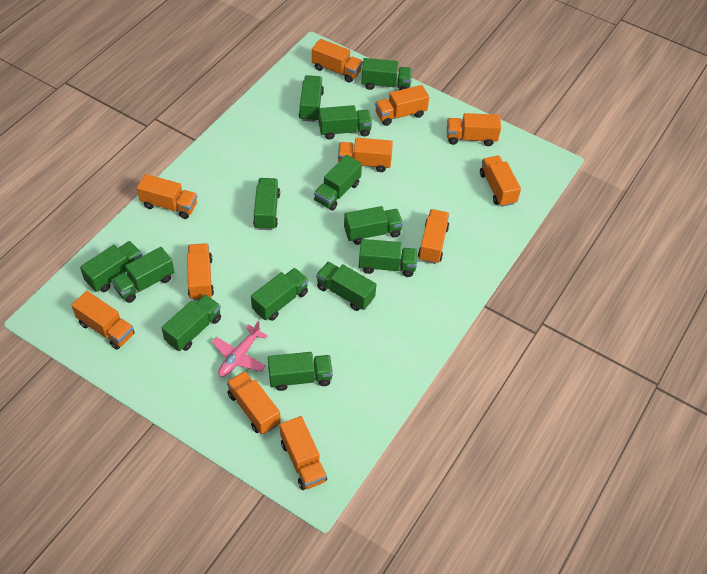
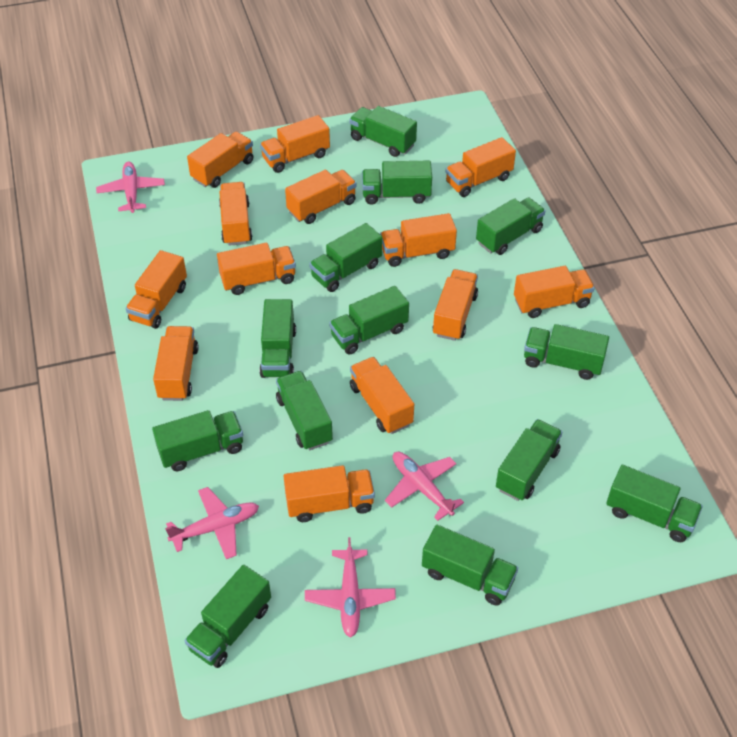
orange truck: [71,291,135,350] [137,174,197,219] [187,243,214,301] [227,371,281,435] [280,416,327,490] [312,39,363,83] [338,138,393,172] [375,85,429,126] [418,209,449,264] [447,113,501,146] [480,156,521,207] = 11 -> [126,250,187,329] [153,326,199,401] [187,132,253,188] [217,243,296,295] [219,182,252,246] [260,115,330,173] [284,465,375,522] [285,170,357,224] [350,357,414,434] [380,213,457,267] [433,269,478,341] [446,137,516,197] [514,266,595,318] = 13
pink plane: [212,321,268,377] = 1 -> [96,162,165,213] [165,487,259,559] [305,537,396,638] [385,452,464,521] = 4

